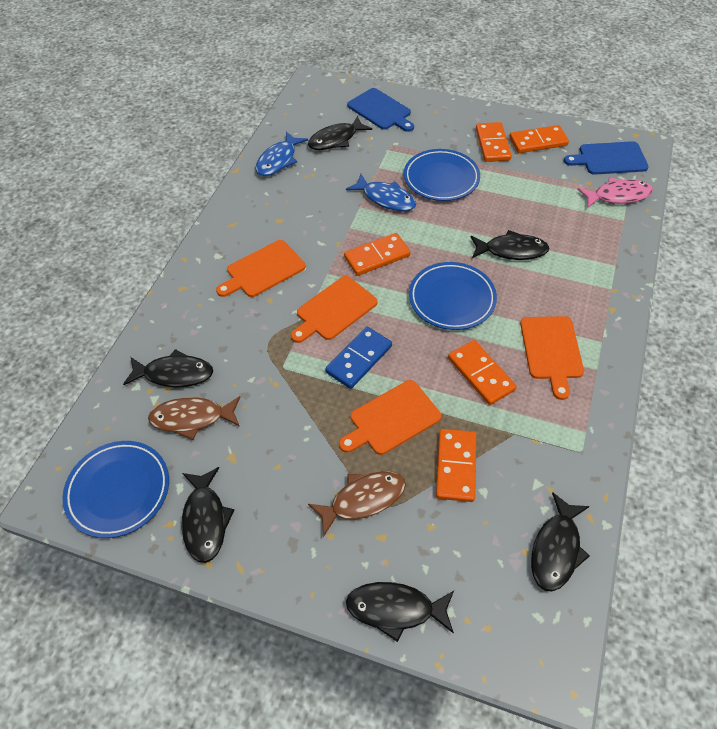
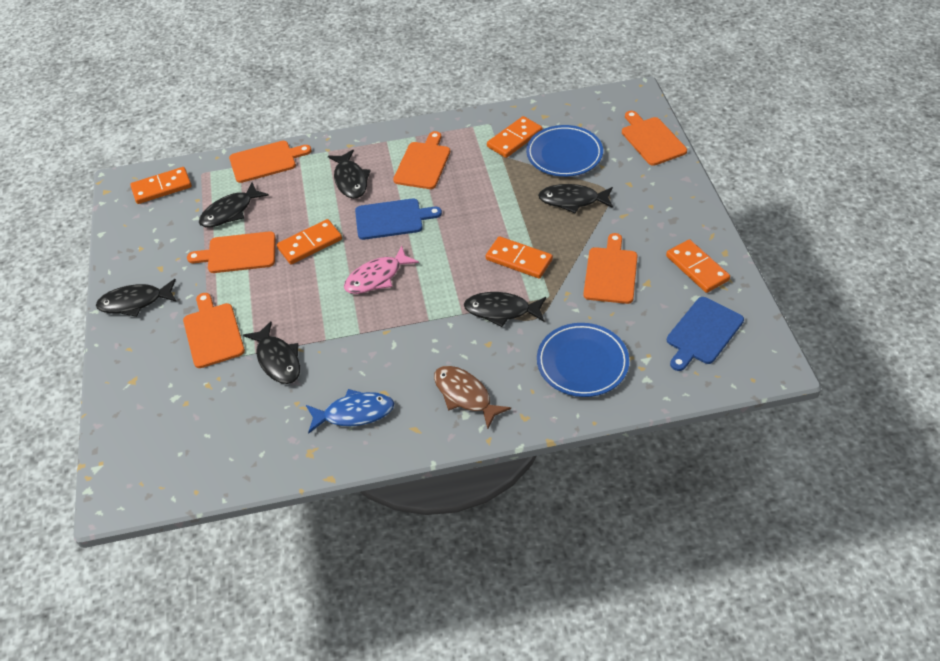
blue domino: [325,327,392,389] = 1 -> none = 0
blue fish: [256,132,308,176] [346,174,416,211] = 2 -> [306,389,394,434] = 1
blue plate: [63,441,169,538] [404,149,480,201] [409,262,497,330] = 3 -> [526,125,603,177] [537,323,629,397] = 2
brown fish: [148,396,240,440] [308,471,406,537] = 2 -> [434,366,511,429] = 1
orange cutting board: [216,240,306,297] [291,276,378,343] [339,380,442,455] [520,316,584,400] = 4 -> [183,293,245,368] [187,231,276,273] [229,141,311,183] [393,131,450,189] [583,233,638,304] [622,111,687,166] = 6

